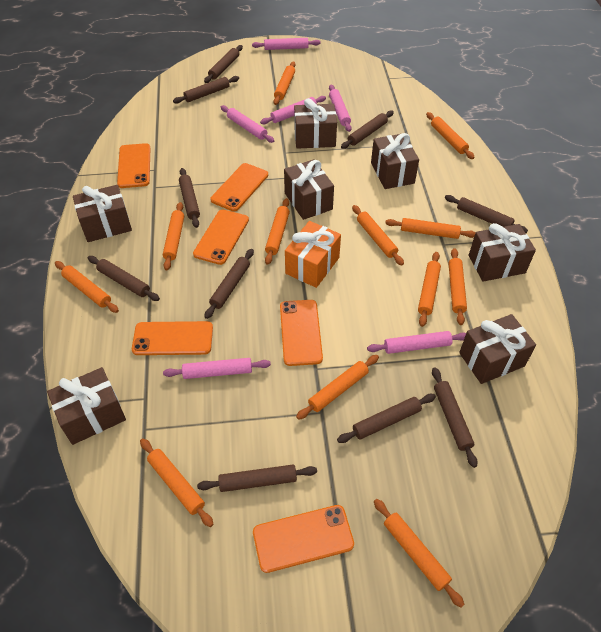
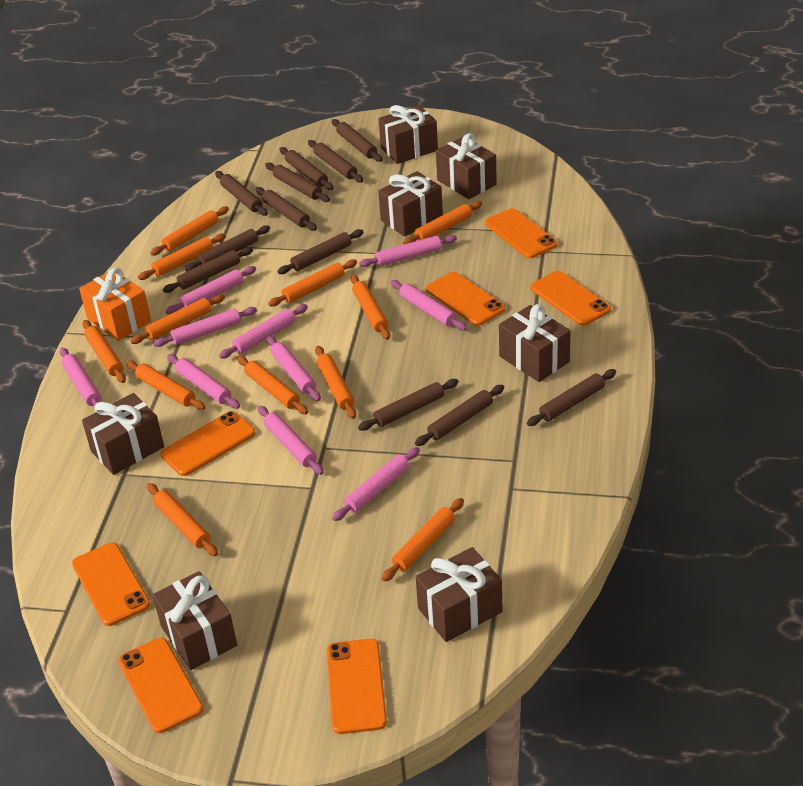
brown rolling pin: [88,256,160,301] [173,76,239,104] [179,168,200,228] [197,465,317,492] [204,45,243,83] [205,249,254,319] [337,394,436,443] [341,110,394,149] [432,367,477,468] [445,195,528,233] = 10 -> [163,247,253,293] [184,225,270,272] [215,171,268,216] [256,187,317,231] [265,163,330,202] [277,229,363,274] [280,147,334,190] [308,140,363,183] [332,119,382,162] [358,379,459,431] [415,385,504,446] [527,369,616,426] = 12
orange phone: [117,143,150,188] [132,321,213,355] [193,209,249,265] [210,163,268,211] [253,505,354,573] [280,300,323,366] = 6 -> [72,543,150,626] [118,638,203,733] [160,411,255,476] [327,639,387,734] [426,272,505,326] [485,208,558,258] [530,271,611,326] = 7
pink rolling pin: [163,358,271,379] [221,105,274,143] [252,38,321,50] [260,96,326,124] [329,85,352,132] [367,331,466,354] = 6 -> [60,348,101,409] [154,307,257,347] [166,266,256,314] [167,354,240,409] [219,304,308,359] [258,406,324,475] [267,336,321,401] [332,447,420,521] [359,235,457,267] [390,280,467,331] = 10

